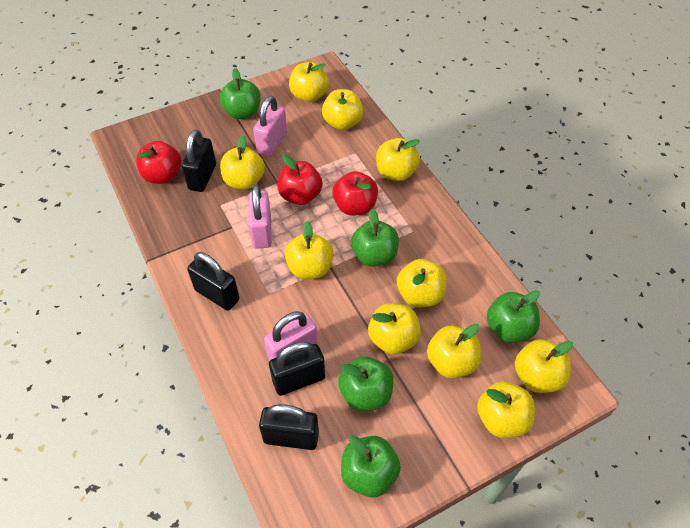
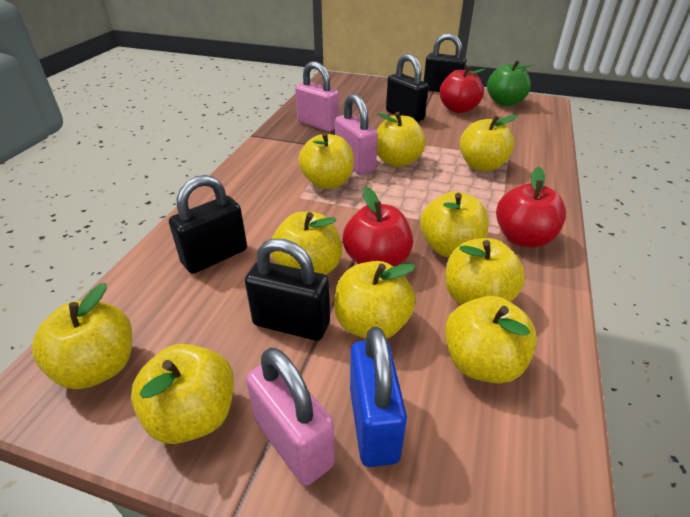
blue padlock: none = 0 -> [350,327,407,467] = 1
green apple: [220,68,261,119] [338,356,393,411] [341,435,401,497] [351,209,399,266] [487,290,540,343] = 5 -> [487,60,533,106] = 1

